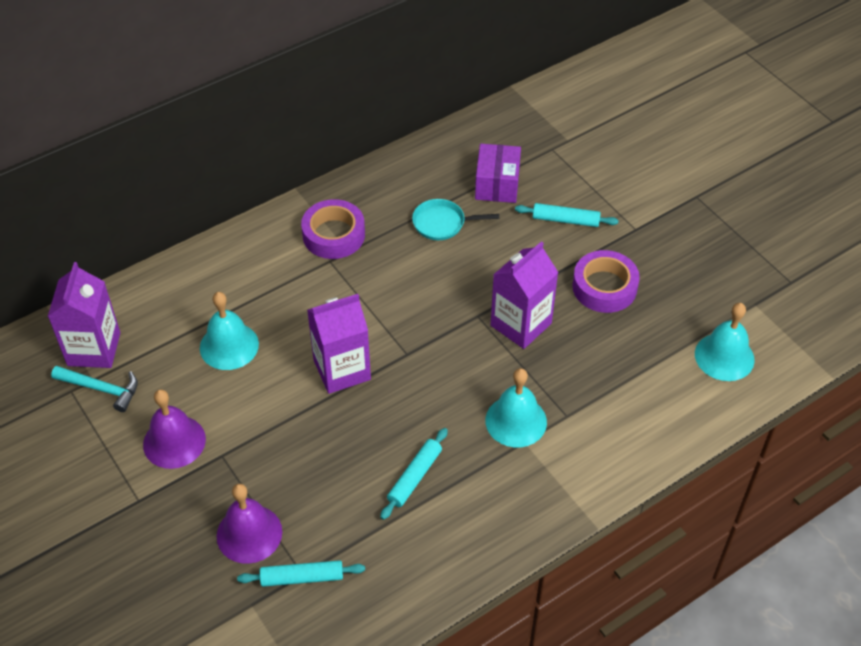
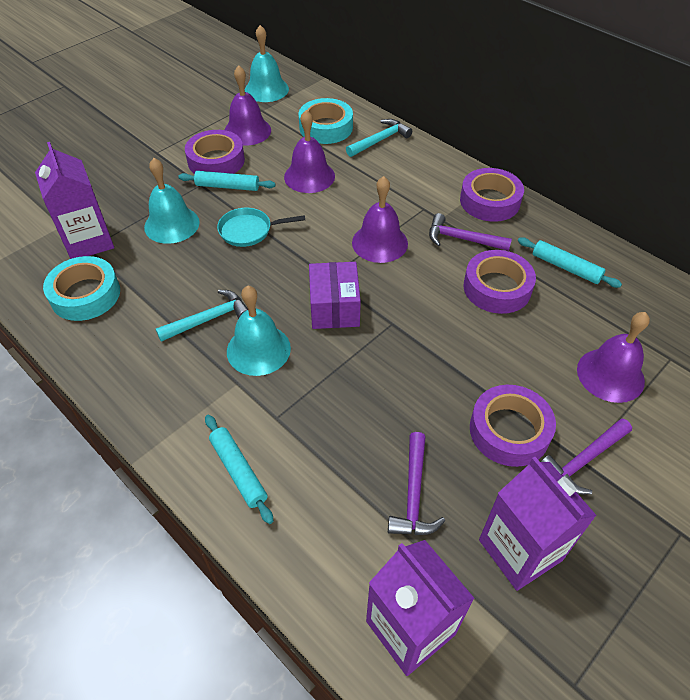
purple bell: [143,389,206,469] [217,484,282,564] = 2 -> [224,65,271,146] [284,110,335,193] [352,176,408,263] [577,312,650,403] = 4
purple hammer: none = 0 -> [388,432,445,535] [429,213,512,251] [541,418,632,494] = 3
purple tape: [301,199,365,259] [572,250,640,313] = 2 -> [185,130,245,174] [460,168,524,222] [464,250,536,314] [470,385,556,467] = 4
turquoise hammer: [51,366,138,412] = 1 -> [156,290,248,342] [346,119,412,157] = 2
turquoise tape: none = 0 -> [43,256,120,321] [299,98,353,144] = 2

